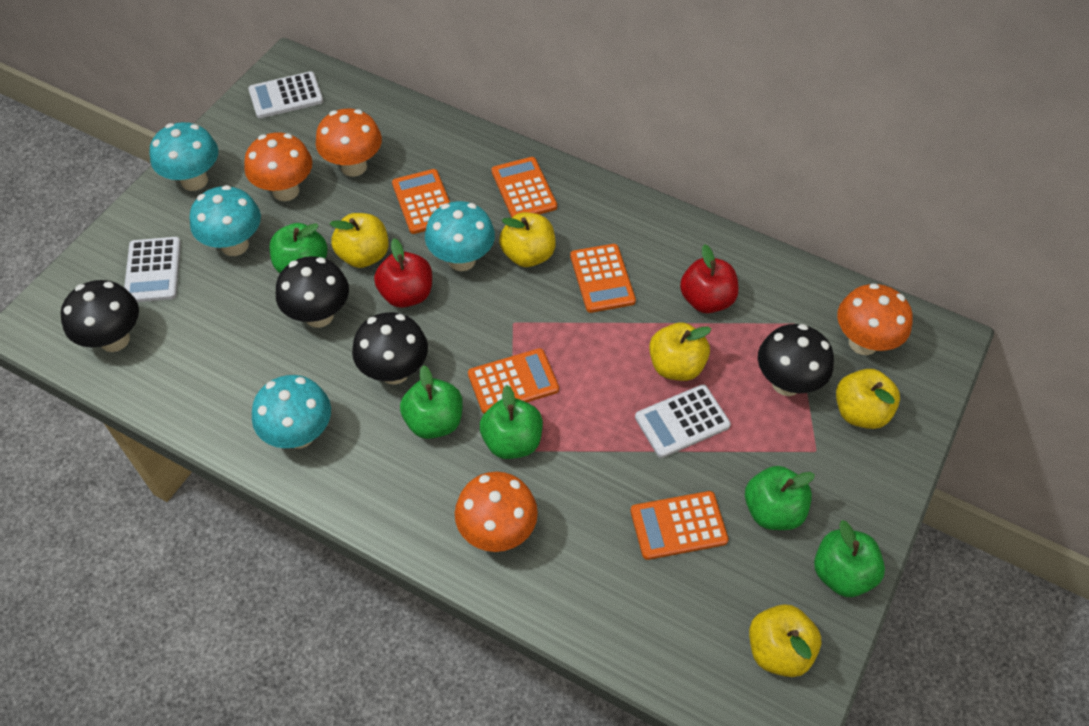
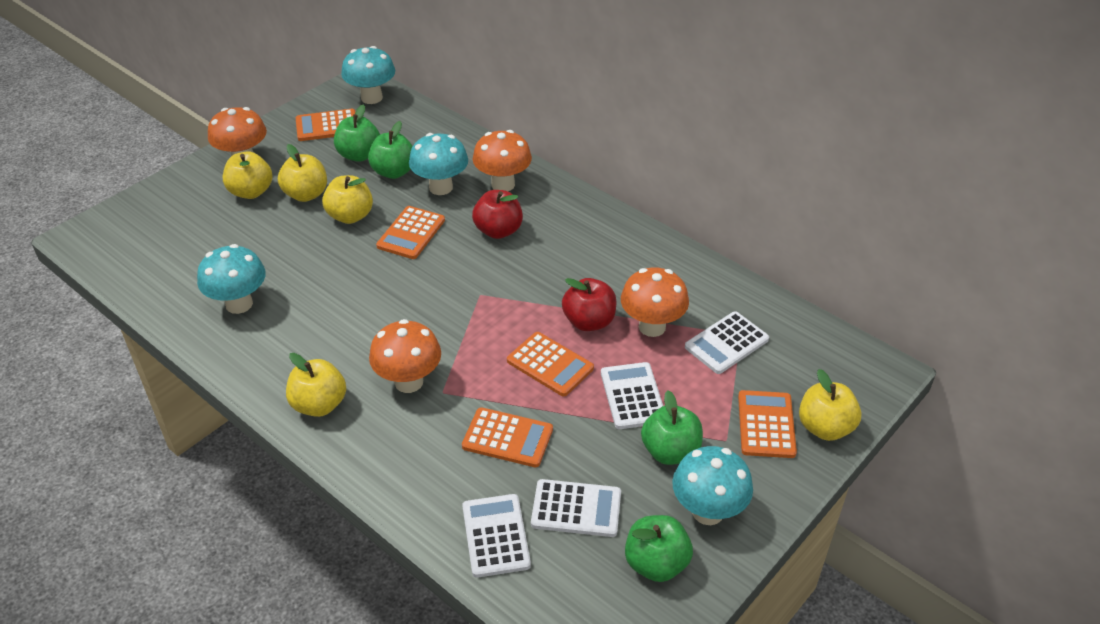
black mushroom: [61,280,139,352] [276,256,349,328] [352,312,428,385] [758,324,834,396] = 4 -> none = 0
green apple: [270,223,328,273] [400,365,463,439] [480,385,543,459] [745,466,815,530] [814,520,885,597] = 5 -> [334,105,380,162] [368,121,413,179] [625,515,693,582] [641,390,703,465] = 4
white calculator: [124,237,181,302] [248,71,323,118] [635,384,731,458] = 3 -> [462,494,531,578] [531,479,621,537] [601,362,663,429] [685,311,769,374] = 4

